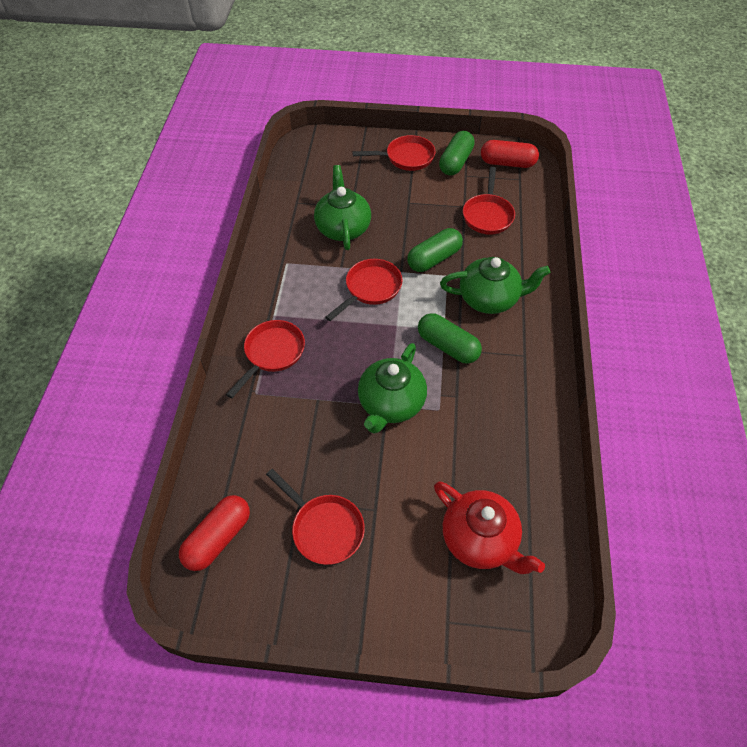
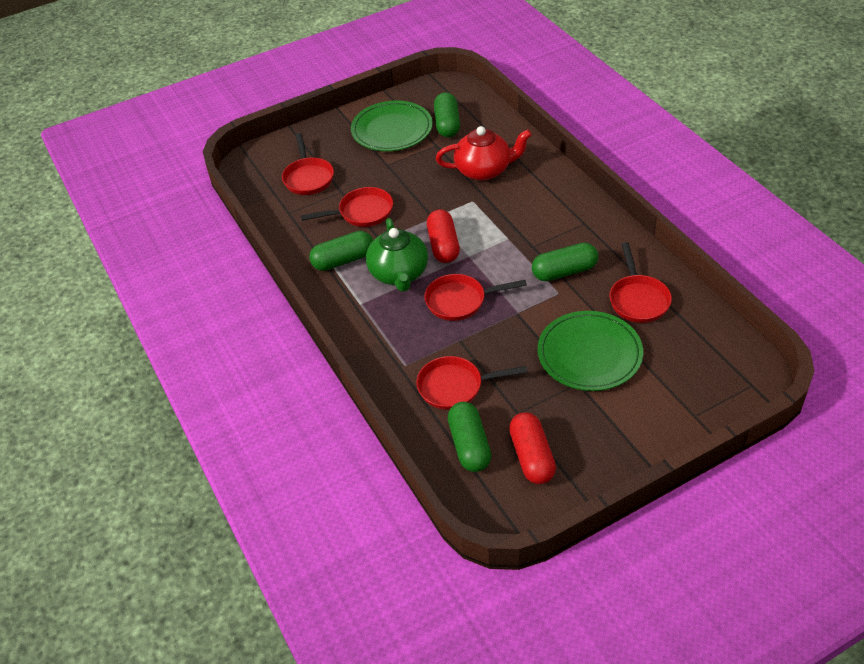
green capsule: [407,228,463,272] [418,313,482,364] [439,131,475,176] = 3 -> [309,231,373,271] [434,92,460,137] [448,402,491,472] [532,242,598,281] = 4
green plate: none = 0 -> [351,101,433,151] [537,311,643,391] = 2
green teapot: [314,165,371,250] [358,343,427,434] [440,257,550,314] = 3 -> [366,218,428,292] = 1

